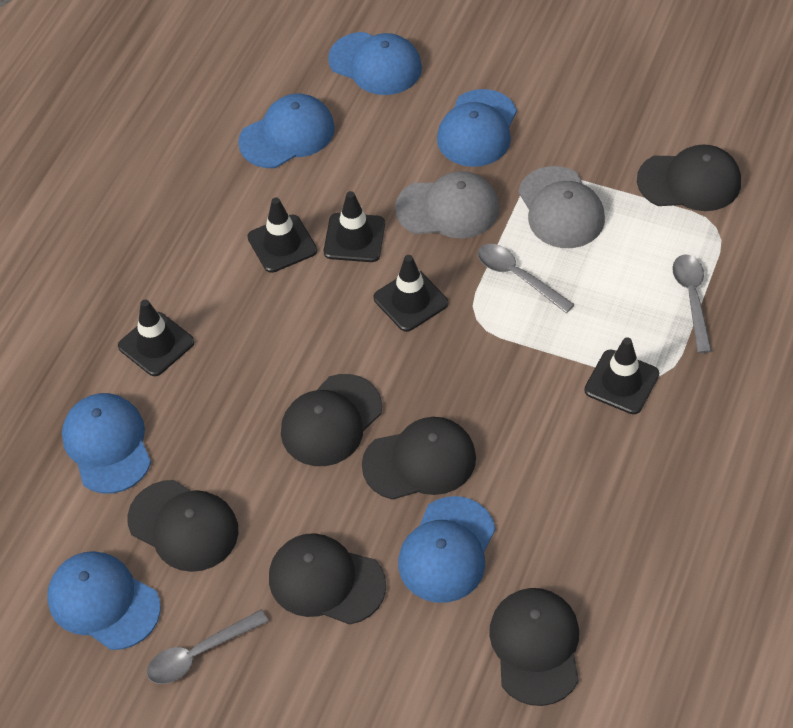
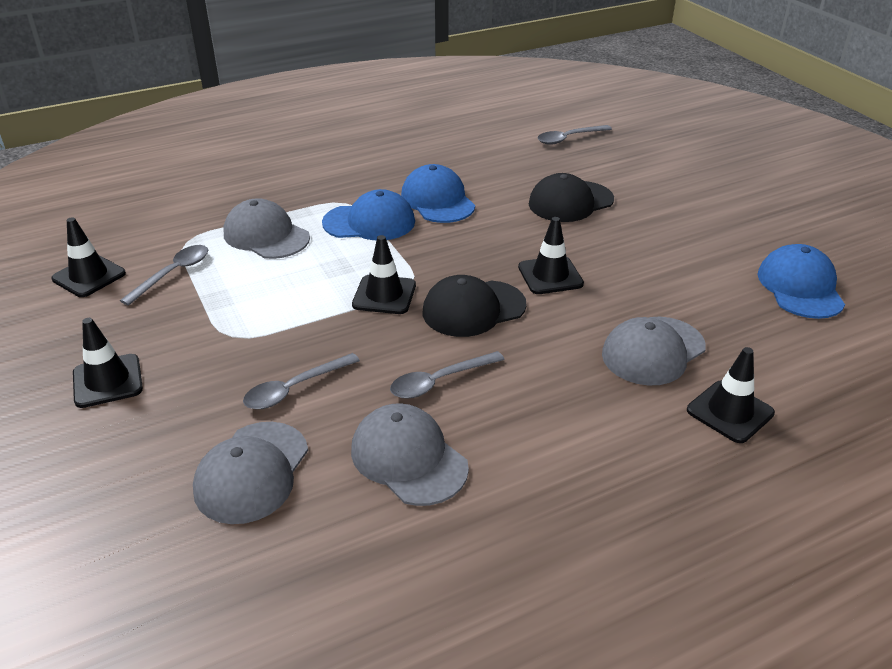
black cap: [127,480,239,572] [269,533,386,625] [281,374,382,466] [362,417,476,500] [489,588,579,706] [637,144,741,211] = 6 -> [423,275,527,337] [529,173,614,222] = 2
blue cap: [47,551,161,650] [62,393,151,494] [238,93,335,168] [328,32,422,95] [398,496,496,603] [437,89,517,167] = 6 -> [322,189,415,240] [401,164,475,223] [758,244,845,319] = 3
grey cap: [395,171,499,239] [518,166,605,248] = 2 -> [193,422,308,524] [223,198,310,259] [351,403,469,506] [602,317,706,386] = 4
grey spoon: [147,610,269,684] [478,244,575,313] [672,254,712,353] = 3 -> [120,245,208,306] [243,353,360,409] [390,351,505,399] [537,125,612,145] = 4

